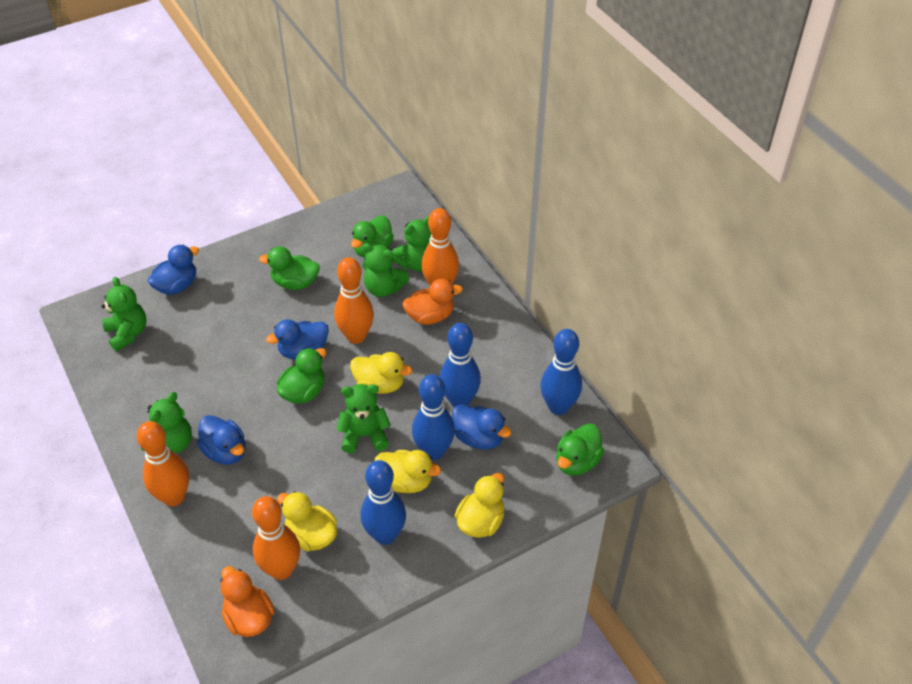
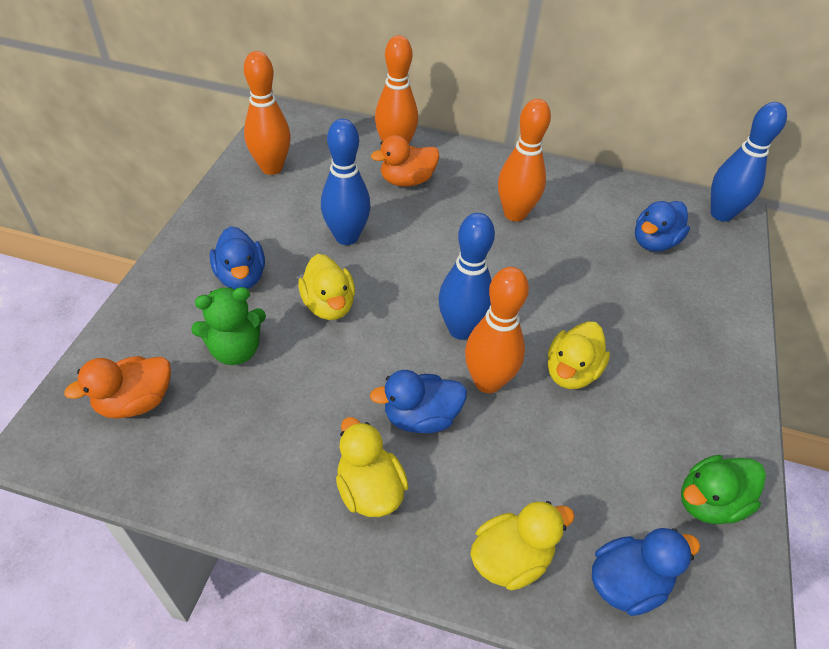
blue bowling pin: [360,460,406,545] [412,374,455,460] [440,323,481,407] [540,329,582,415] = 4 -> [321,119,371,245] [438,213,495,340] [711,102,787,222] = 3
green duck: [259,247,320,290] [277,348,326,404] [351,215,394,258] [556,423,604,476] = 4 -> [681,455,766,524] = 1
green teddy bear: [101,277,147,352] [141,392,192,453] [336,384,391,453] [362,243,409,297] [392,216,431,271] = 5 -> [191,287,266,365] = 1

